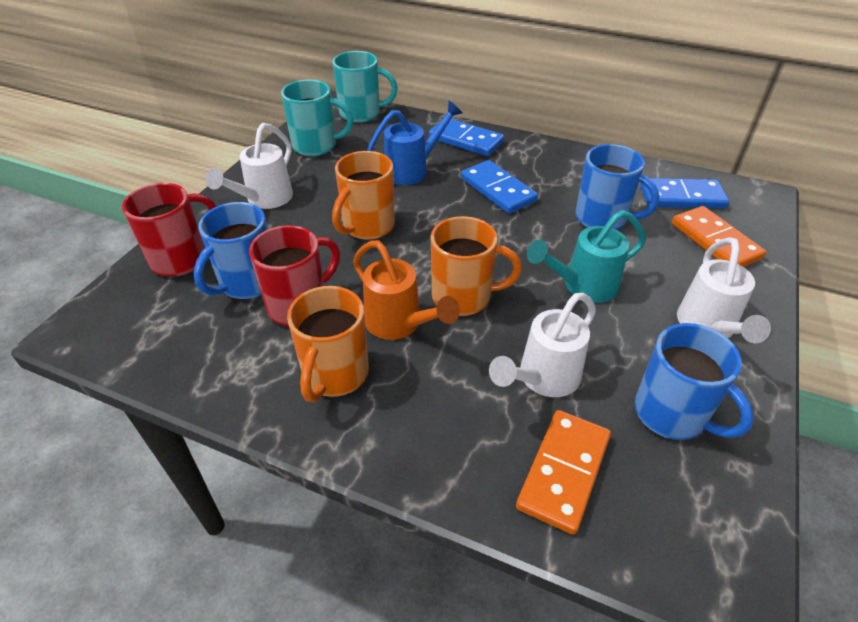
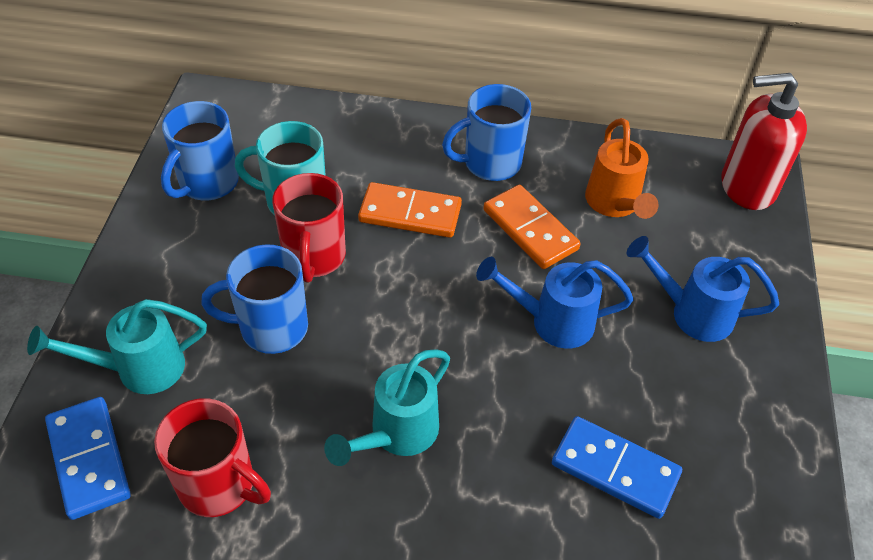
blue domino: [429,119,504,156] [461,160,538,214] [640,178,729,209] = 3 -> [45,397,131,520] [552,416,682,519] = 2
blue watering can: [367,101,463,185] = 1 -> [476,256,634,349] [626,236,779,342] = 2
orange mug: [287,286,369,402] [332,151,395,240] [431,216,522,316] = 3 -> none = 0
red soap dispenser: none = 0 -> [721,73,807,210] = 1
turquoise mug: [281,80,353,156] [332,51,398,123] = 2 -> [235,121,326,215] = 1
turquoise watering can: [527,210,646,303] = 1 -> [27,299,207,394] [324,349,450,466] = 2
white watering can: [206,123,293,209] [489,293,596,397] [677,237,771,343] = 3 -> none = 0

